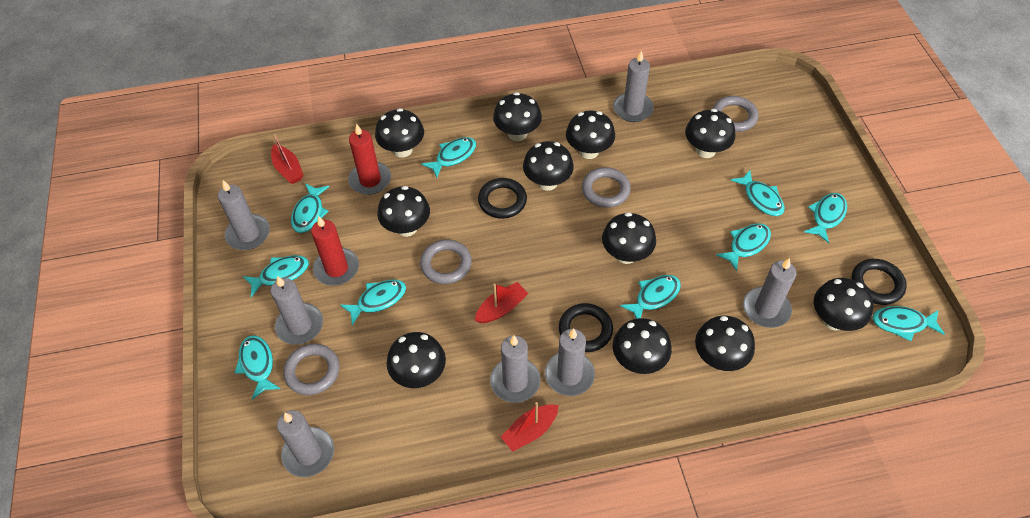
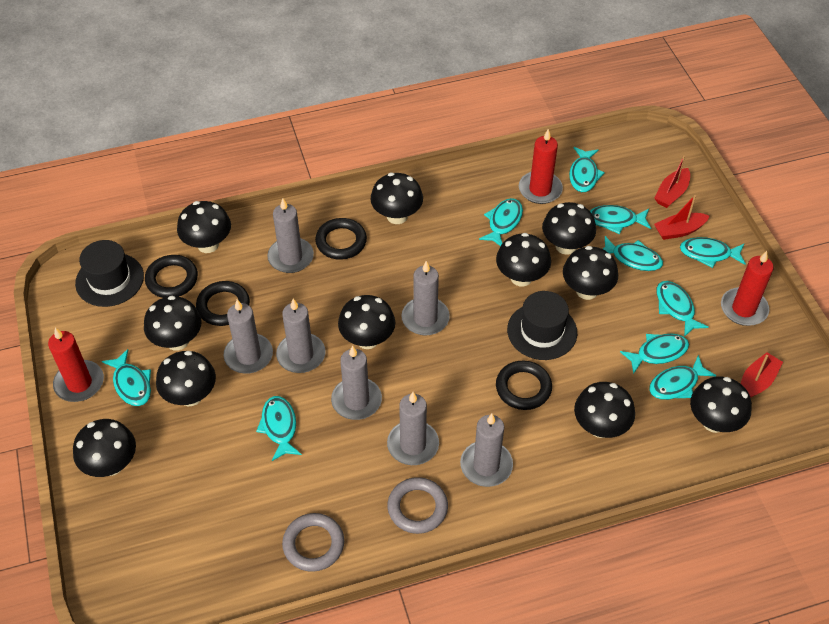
black hat: none = 0 -> [75,240,144,307] [507,291,577,360] = 2
black ring: [478,178,527,219] [559,303,613,352] [852,259,906,305] = 3 -> [145,255,198,298] [196,281,250,326] [315,218,367,260] [496,360,552,410] = 4
grey ring: [283,344,340,395] [420,239,472,284] [582,167,631,208] [713,96,759,132] = 4 -> [282,513,344,572] [387,477,448,534] = 2
red candle: [311,216,359,286] [348,124,391,195] = 2 -> [48,328,104,402] [519,129,563,204] [721,251,774,326] = 3

